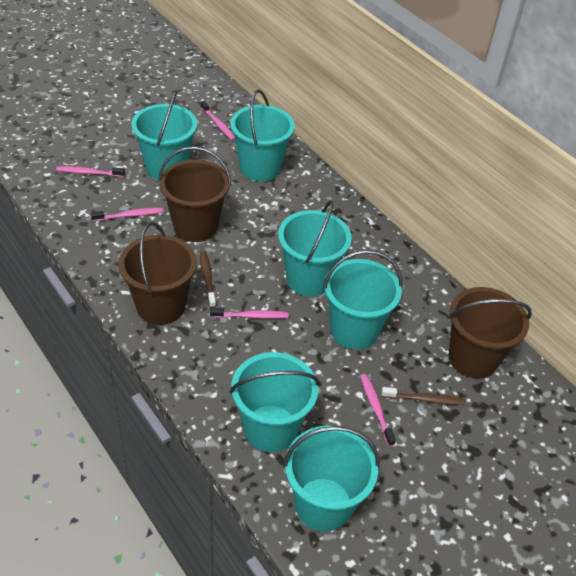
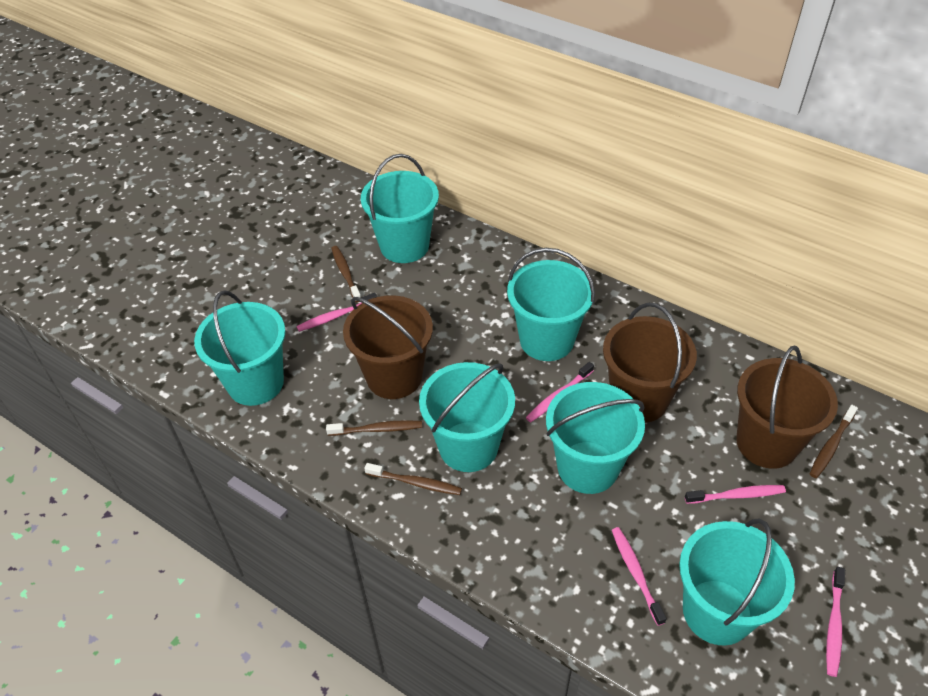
brown toothbrush: [200,250,216,308] [381,387,465,405] = 2 -> [326,420,422,436] [331,246,361,303] [364,463,462,495] [810,405,858,478] = 4

